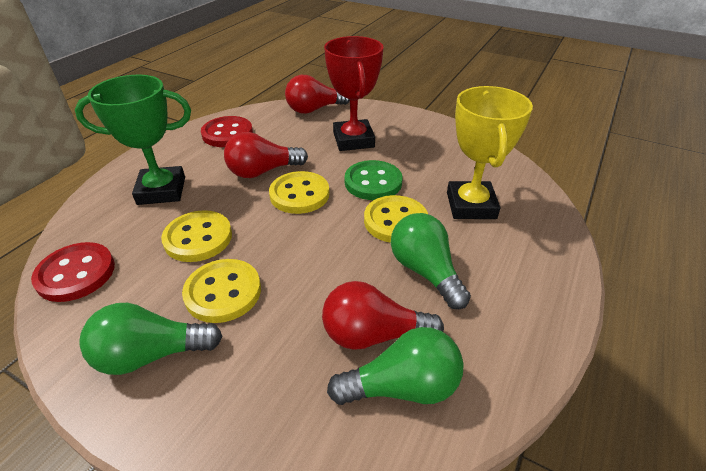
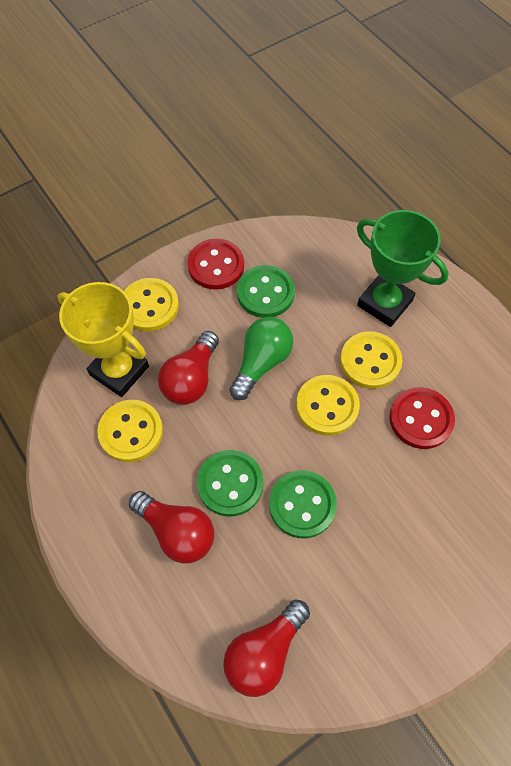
green button: [345,160,403,200] = 1 -> [197,450,263,517] [237,265,295,318] [269,470,337,538] = 3
green light bulb: [79,303,223,375] [327,327,464,405] [391,213,471,309] = 3 -> [229,317,293,400] = 1
red trophy: [324,36,384,151] = 1 -> none = 0

